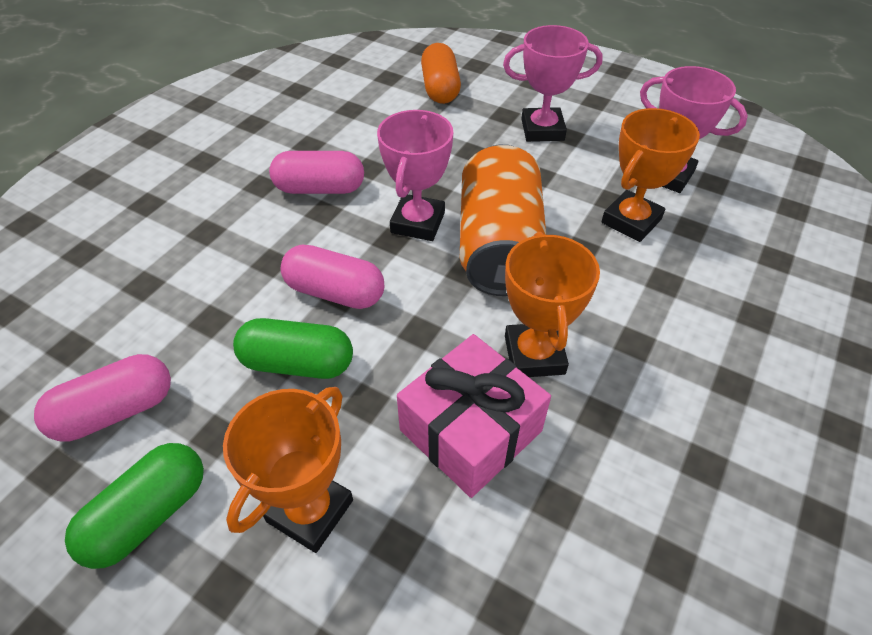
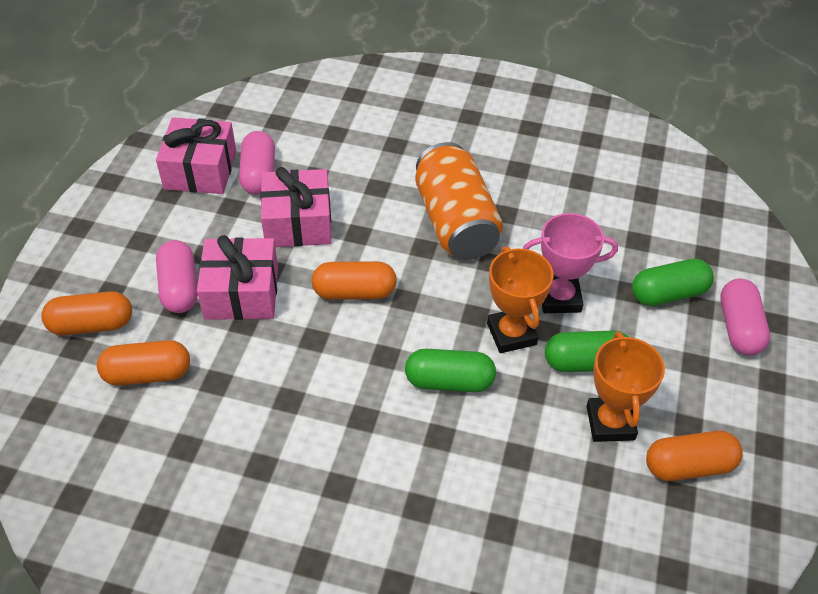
green capsule: [65,443,204,569] [233,318,353,379] = 2 -> [405,349,496,392] [545,330,628,372] [632,259,714,306] = 3
orange capsule: [421,43,461,104] = 1 -> [41,291,132,335] [97,340,190,386] [312,261,397,300] [646,431,743,481] = 4
orange trophy: [223,387,353,553] [505,232,600,377] [601,108,700,242] = 3 -> [487,246,554,353] [587,332,665,442] = 2
pink gift: [397,334,551,498] = 1 -> [156,117,237,194] [197,235,278,320] [260,167,332,247] = 3
pink trophy: [377,110,454,241] [503,25,603,142] [640,66,748,193] = 3 -> [523,213,618,313] = 1

